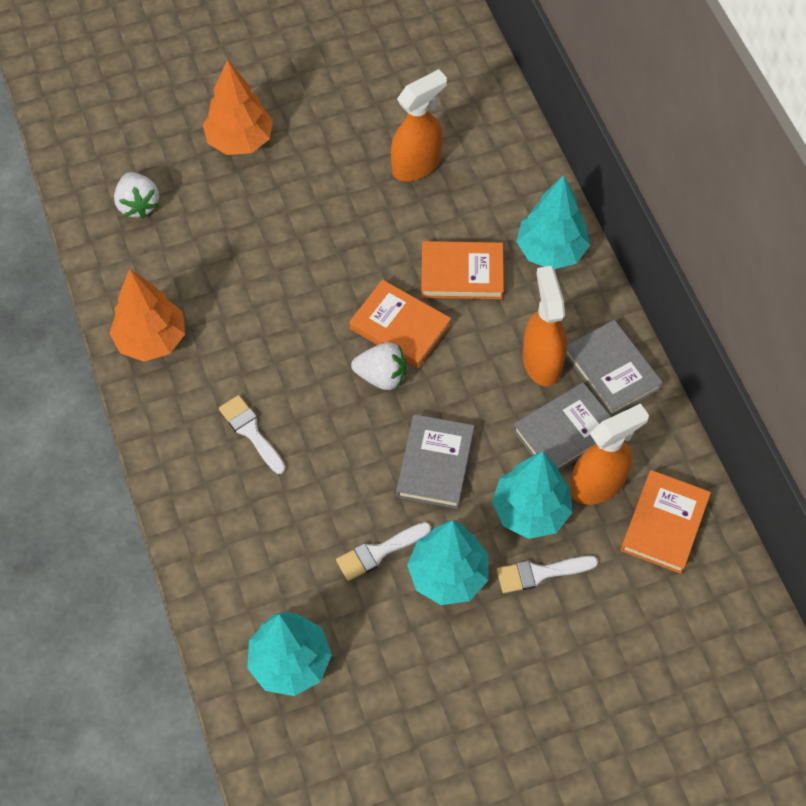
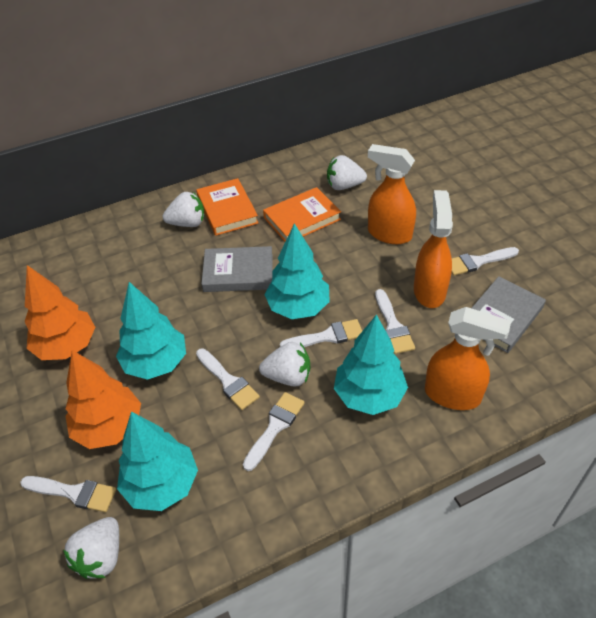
grey book: [396,414,474,509] [513,382,611,470] [566,320,663,417] = 3 -> [201,246,273,292] [472,276,546,353] = 2
orange book: [349,280,451,368] [421,241,504,299] [621,470,711,574] = 3 -> [196,178,258,236] [263,187,341,242] = 2
white brush: [219,395,286,474] [336,522,431,581] [497,556,598,593] = 3 -> [20,476,116,512] [196,349,260,410] [243,392,305,471] [280,319,362,347] [375,289,415,354] [451,247,519,276] = 6
white strawberry: [114,172,159,218] [351,342,406,390] = 2 -> [63,517,119,579] [163,192,204,227] [259,342,310,387] [327,155,367,190] = 4

